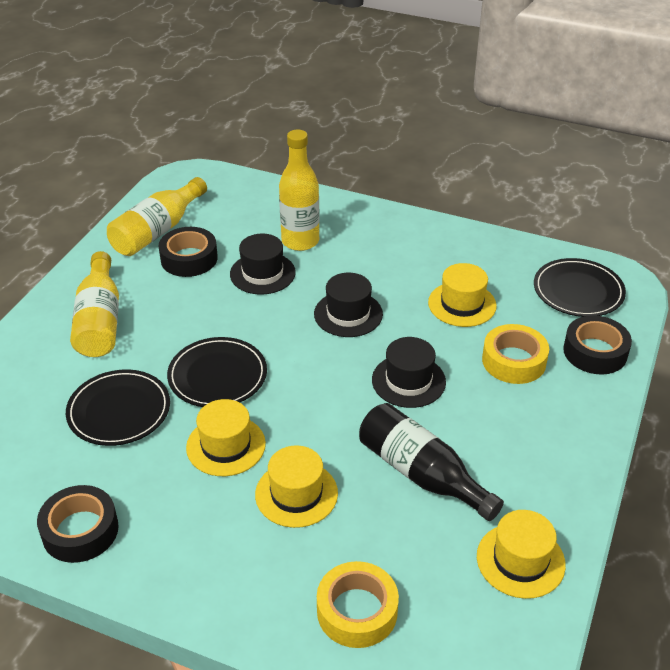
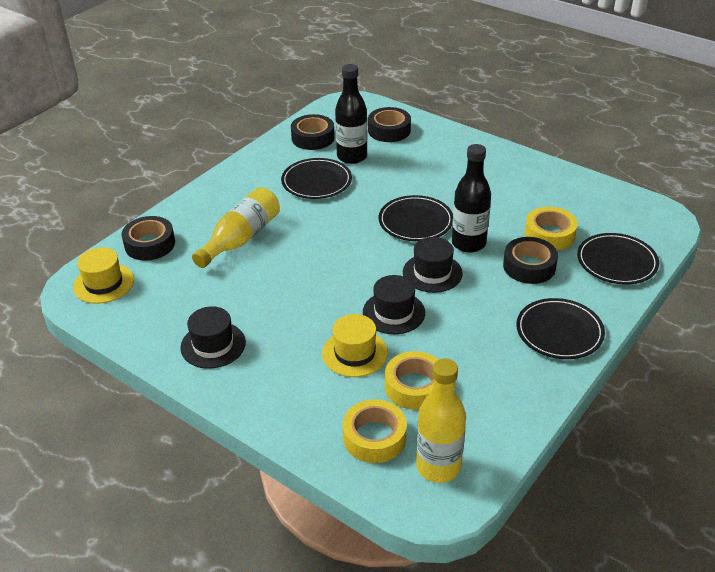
black bottle: [359,403,504,521] = 1 -> [335,64,367,164] [452,144,491,253] = 2
black plate: [66,369,170,446] [167,337,267,407] [534,258,626,317] = 3 -> [281,158,352,199] [378,195,453,241] [516,298,605,359] [577,233,659,284] = 4
black tape: [37,485,119,563] [158,227,218,277] [563,315,632,374] = 3 -> [122,216,175,260] [291,114,335,150] [368,107,411,142] [503,237,558,284] = 4
yellow bottle: [70,251,119,357] [107,177,207,256] [279,129,320,251] = 3 -> [192,187,280,268] [416,358,466,483] = 2
yellow hat: [186,399,266,476] [255,445,338,528] [428,263,497,327] [477,510,566,599] = 4 -> [73,247,134,304] [322,314,388,377] = 2
yellow tape: [317,561,399,648] [482,324,549,384] = 2 -> [343,399,407,463] [385,351,438,410] [525,207,578,251] = 3

